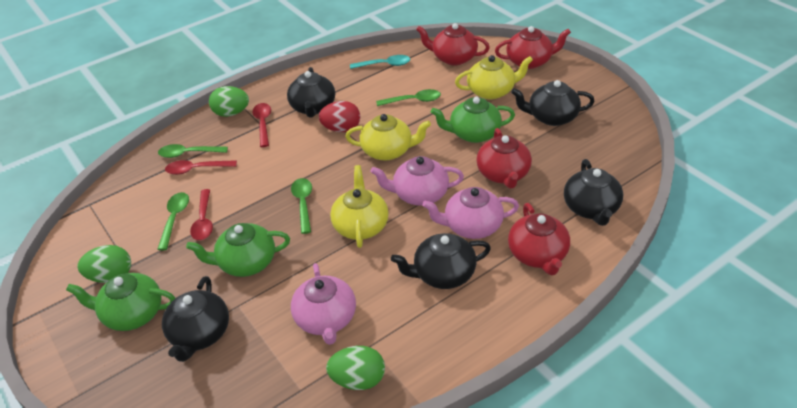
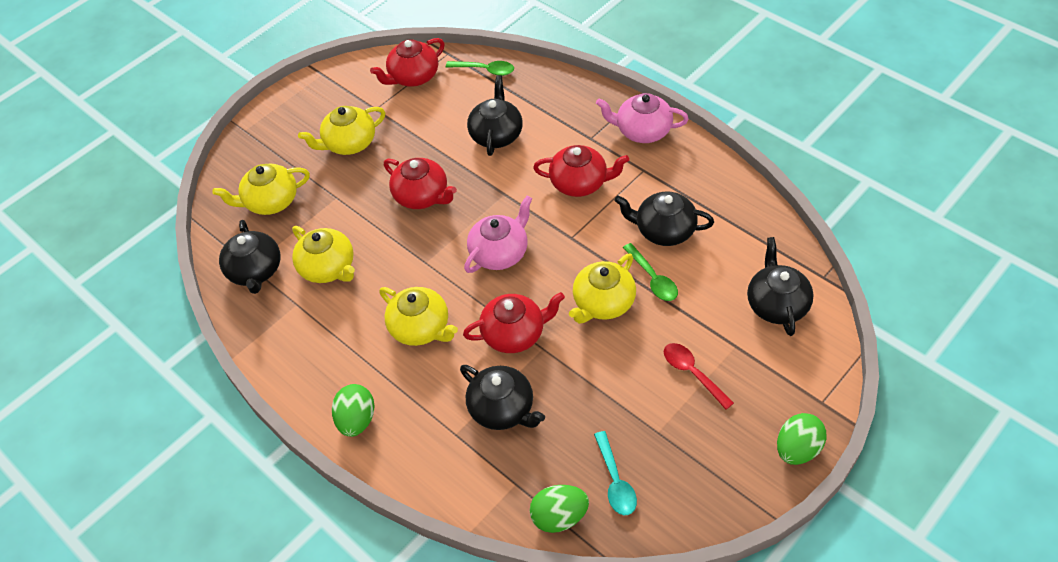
green spoon: [157,192,189,250] [158,144,228,158] [291,178,312,234] [376,89,441,106] = 4 -> [446,61,514,76] [623,243,678,301] = 2
green teapot: [66,273,175,331] [186,223,290,277] [431,97,515,143] = 3 -> none = 0
pink teapot: [291,263,356,345] [371,156,464,206] [422,187,519,239] = 3 -> [464,196,532,273] [596,93,689,143] = 2
red egg: [319,101,361,132] = 1 -> none = 0
red spoon: [165,160,237,175] [190,189,213,240] [252,103,271,147] = 3 -> [664,343,734,410] = 1
yellow teapot: [330,165,389,248] [345,114,431,161] [455,55,533,100] = 3 -> [212,164,310,215] [292,226,355,283] [298,106,385,155] [379,287,458,346] [569,253,636,324] = 5

